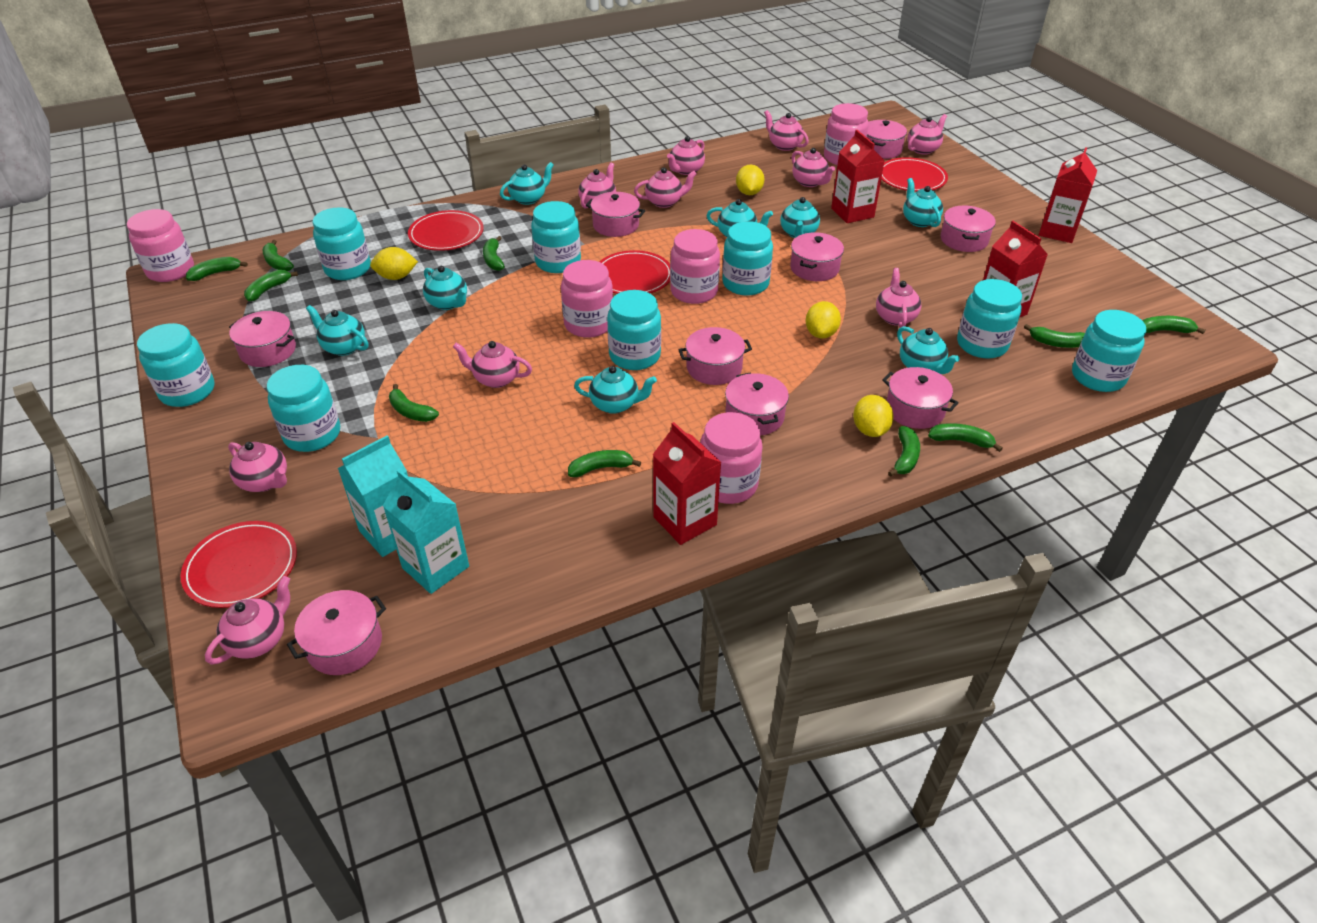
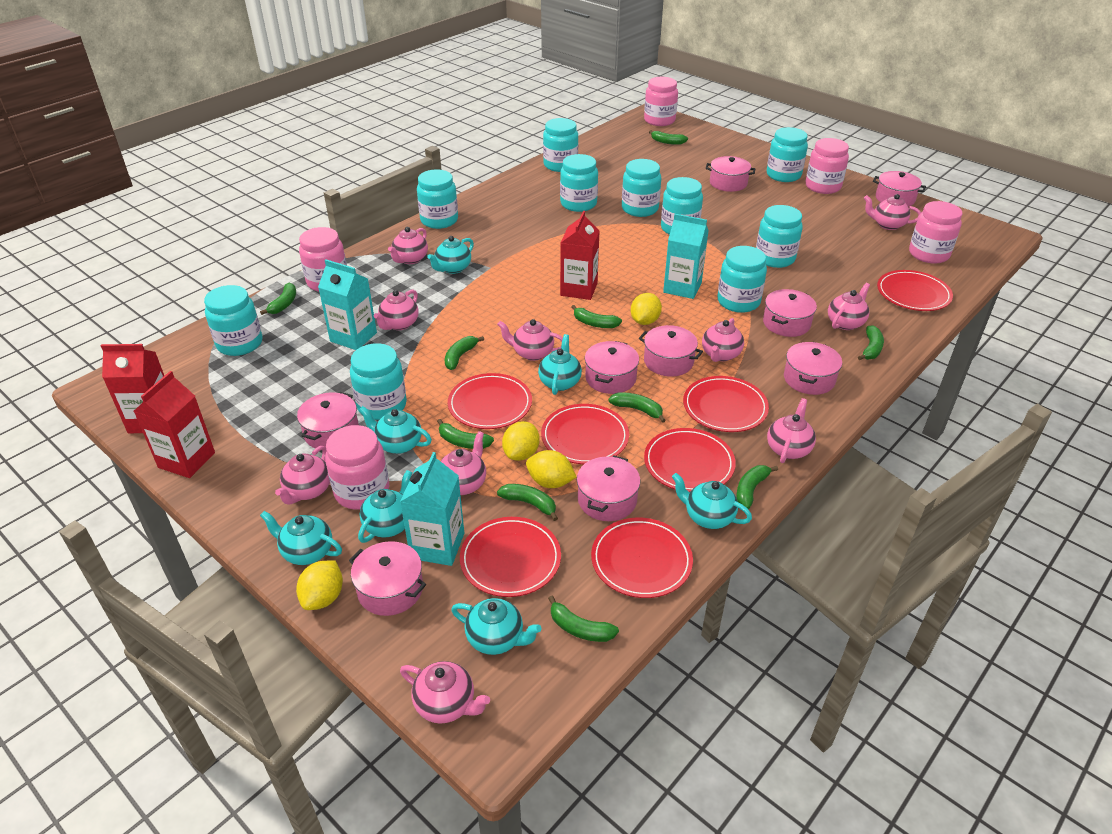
red carton: [653,422,722,545] [831,130,885,223] [983,221,1048,318] [1039,147,1097,243] = 4 -> [101,344,164,433] [134,371,215,478] [560,211,600,300] = 3
red plate: [181,521,297,608] [408,210,484,251] [599,250,670,294] [881,157,948,192] = 4 -> [448,373,532,429] [460,517,561,597] [541,404,629,464] [591,518,693,598] [644,428,736,492] [683,376,769,432] [877,270,953,311] = 7
turquoise carton: [337,435,408,557] [383,469,469,594] = 2 -> [318,259,377,350] [400,452,464,566] [663,214,709,299] = 3
turquoise jar: [137,323,215,407] [267,365,340,452] [313,207,371,280] [531,201,581,273] [607,290,661,370] [722,221,773,296] [957,279,1022,359] [1072,310,1146,392] = 8 -> [204,285,263,356] [350,343,407,420] [417,169,458,229] [543,118,578,172] [560,154,598,212] [622,159,661,217] [661,177,703,235] [717,246,767,313] [756,205,803,268] [767,127,808,182] = 10
turquoise teapot: [306,305,368,356] [423,266,467,310] [500,162,554,205] [574,366,657,414] [706,199,773,237] [780,197,820,238] [897,326,960,374] [903,178,943,227] = 8 -> [260,511,342,565] [358,470,412,543] [359,406,432,454] [427,236,474,274] [451,598,541,655] [538,334,582,395] [672,473,752,529] = 7

